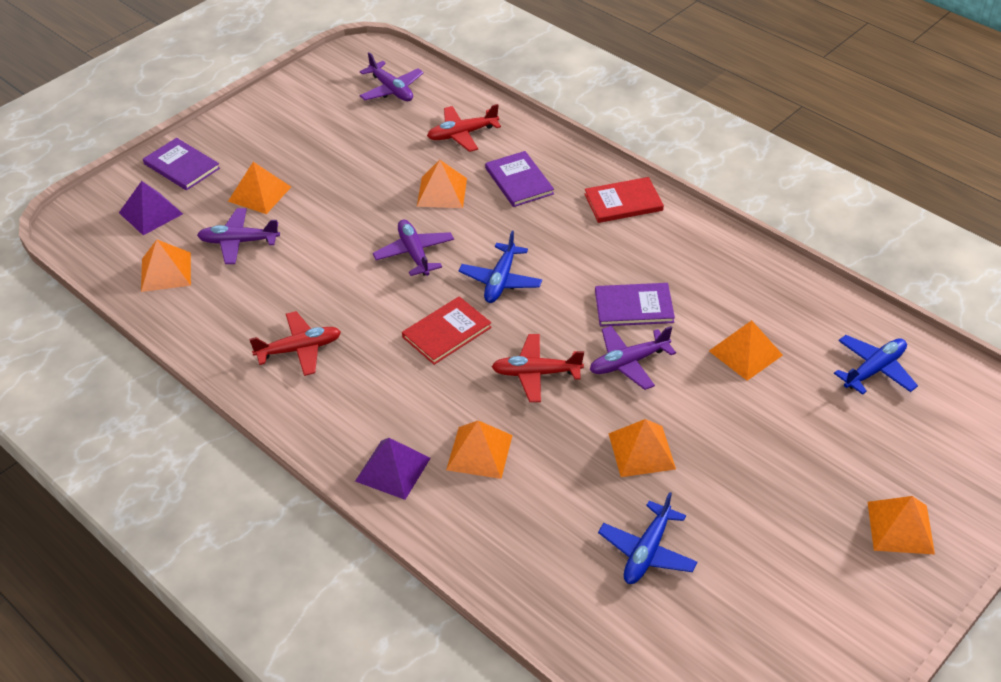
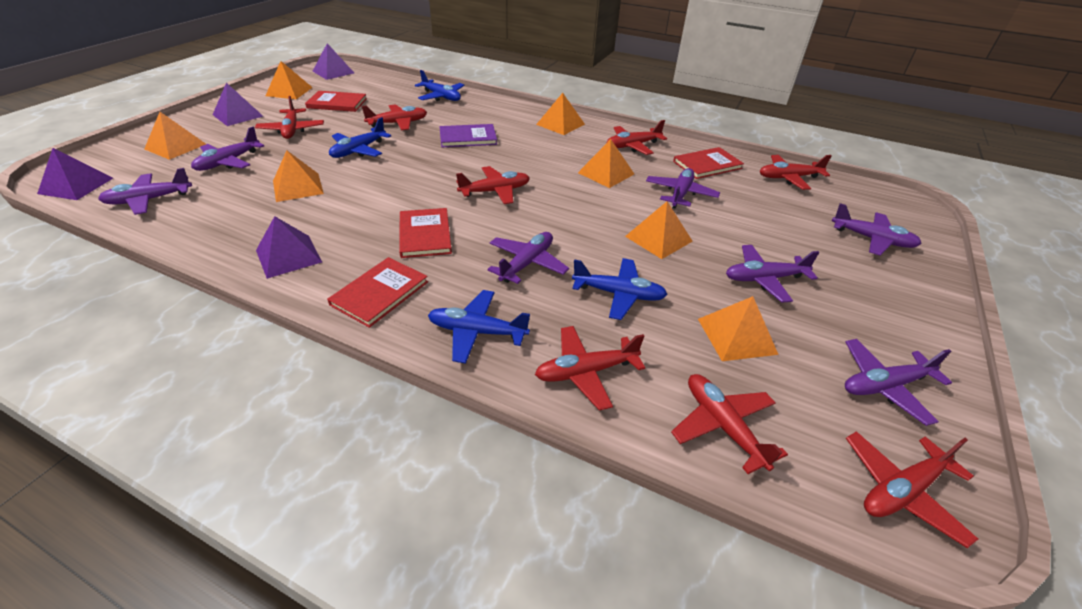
blue plane: [458,231,542,303] [598,492,697,584] [834,335,918,395] = 3 -> [329,117,391,158] [415,70,464,101] [428,290,530,364] [572,258,668,320] = 4
purple book: [143,138,220,190] [485,151,554,207] [595,283,675,327] = 3 -> [439,124,497,147] = 1
purple plane: [197,208,280,264] [360,52,424,101] [373,219,454,276] [590,326,676,390] = 4 -> [98,168,192,215] [191,127,264,171] [487,232,569,284] [646,168,720,209] [726,245,820,303] [832,203,922,256] [845,339,952,426] = 7
purple pyramid: [119,181,183,235] [355,438,431,500] = 2 -> [37,148,113,200] [213,83,263,126] [256,216,322,279] [313,43,354,80] = 4
red book: [402,296,492,365] [585,177,664,223] = 2 -> [305,91,367,112] [327,257,428,328] [399,208,452,258] [673,147,744,179] = 4
red plane: [249,311,341,376] [427,104,501,152] [491,334,584,402] = 3 -> [255,96,324,139] [362,104,427,130] [456,166,530,204] [535,326,645,411] [607,120,667,155] [671,374,788,474] [760,155,832,190] [846,431,978,548] = 8

